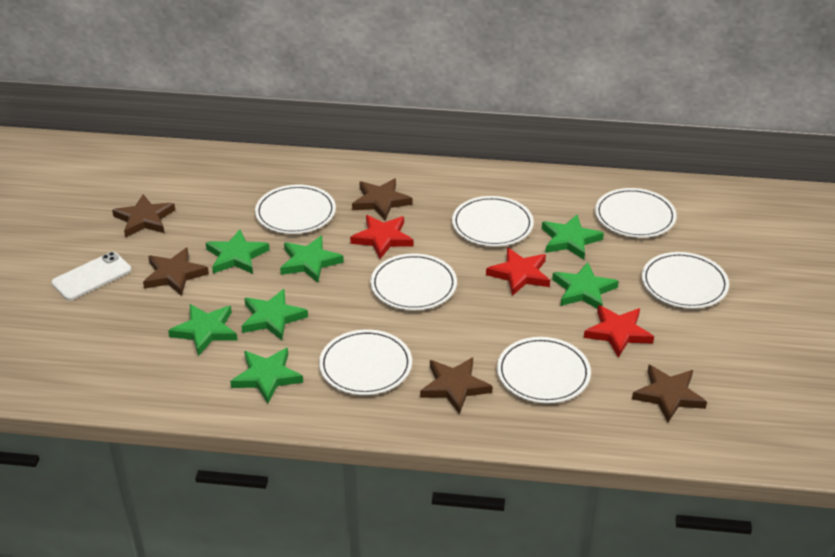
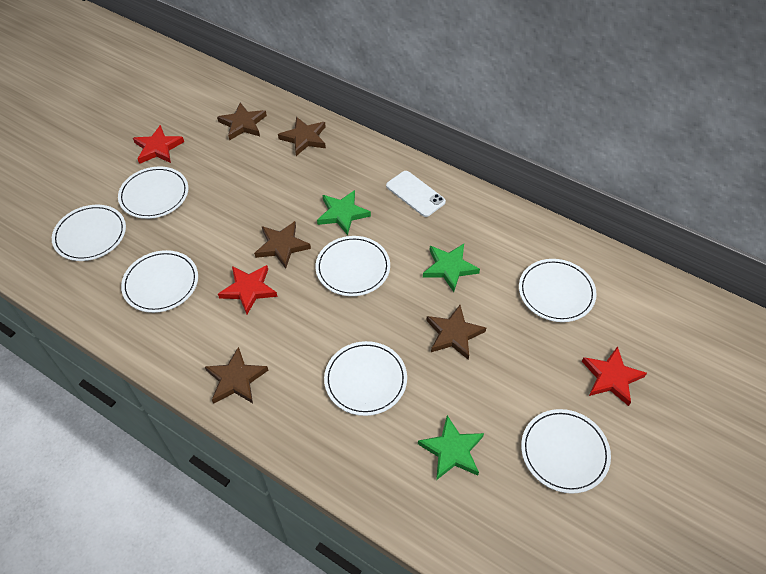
green star: [168,304,237,356] [206,229,270,274] [230,348,303,404] [242,289,308,340] [280,236,344,283] [542,215,604,260] [552,262,619,309] = 7 -> [317,190,371,235] [418,415,484,480] [423,244,480,292] = 3

